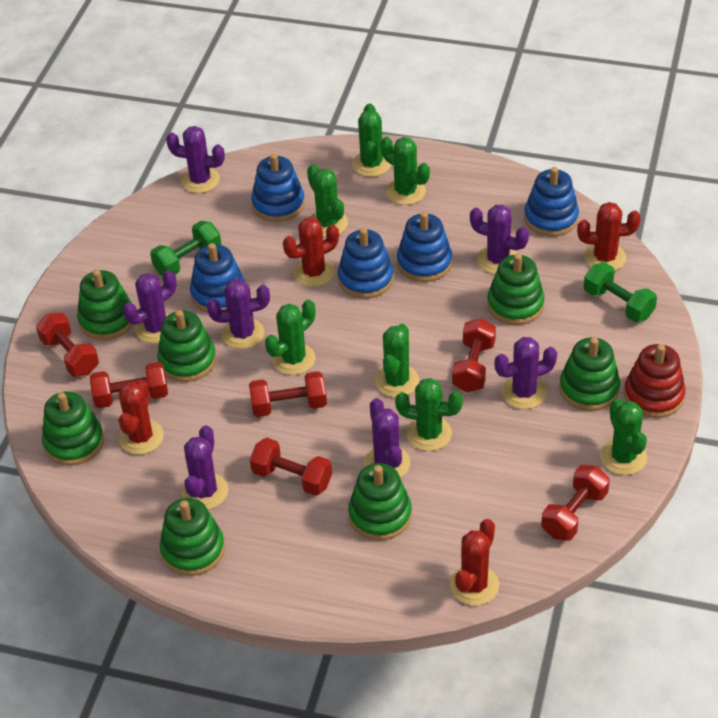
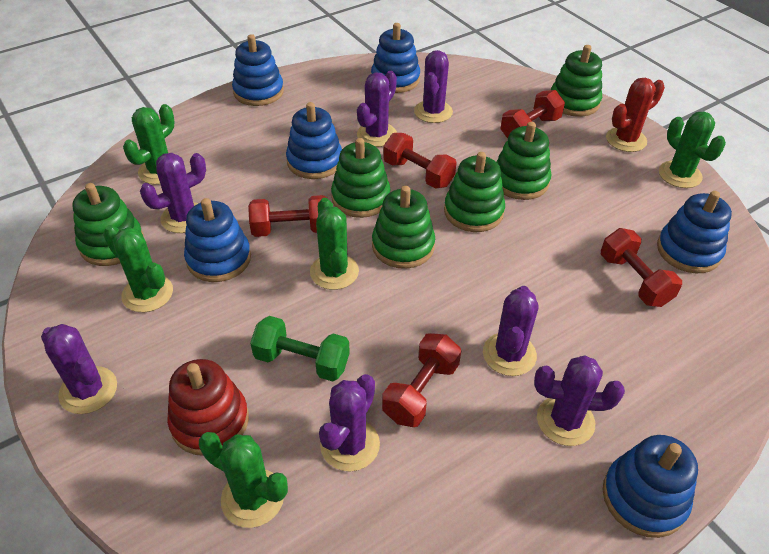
blue stacking toy: [190,243,245,313] [251,154,305,222] [338,228,394,299] [397,212,452,282] [524,167,579,237] = 5 -> [184,198,251,282] [232,34,284,106] [286,102,342,179] [371,23,420,93] [603,435,698,538] [657,191,732,273] = 6
green cactus: [265,300,316,375] [307,164,348,237] [352,103,391,177] [375,324,419,398] [381,137,430,205] [395,378,463,451] [600,398,647,475] = 7 -> [103,225,173,312] [123,104,175,185] [199,432,288,528] [310,198,359,290] [659,112,726,188] = 5
green dumbbell: [150,221,221,276] [584,262,657,322] = 2 -> [250,316,350,382] = 1
green stacking toy: [42,391,104,466] [77,269,133,340] [157,310,216,382] [160,498,225,576] [348,463,412,541] [487,253,544,325] [560,337,620,411] = 7 -> [72,183,144,266] [331,138,391,218] [372,186,435,269] [444,152,505,232] [496,122,551,200] [551,45,602,117] = 6
red cactus: [118,379,164,455] [283,217,339,287] [450,519,499,606] [577,202,641,271] = 4 -> [606,78,665,152] = 1
red dumbbell: [36,313,99,377] [90,362,168,408] [249,371,327,417] [250,438,332,496] [452,318,496,392] [541,465,610,541] = 6 -> [248,195,327,237] [382,333,461,427] [383,133,457,189] [501,90,565,139] [601,228,682,307] = 5

